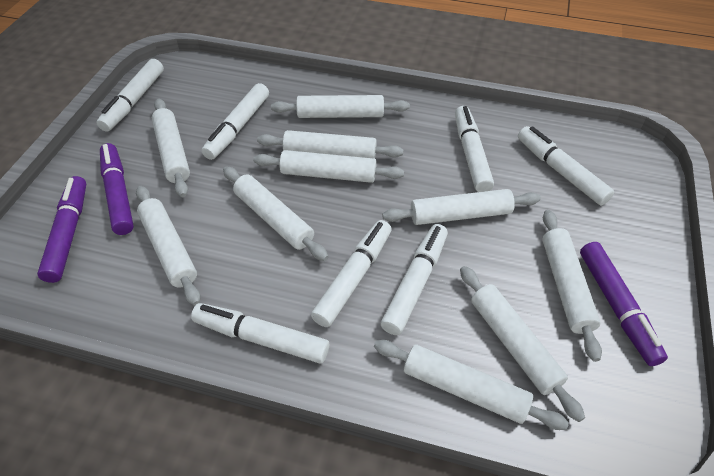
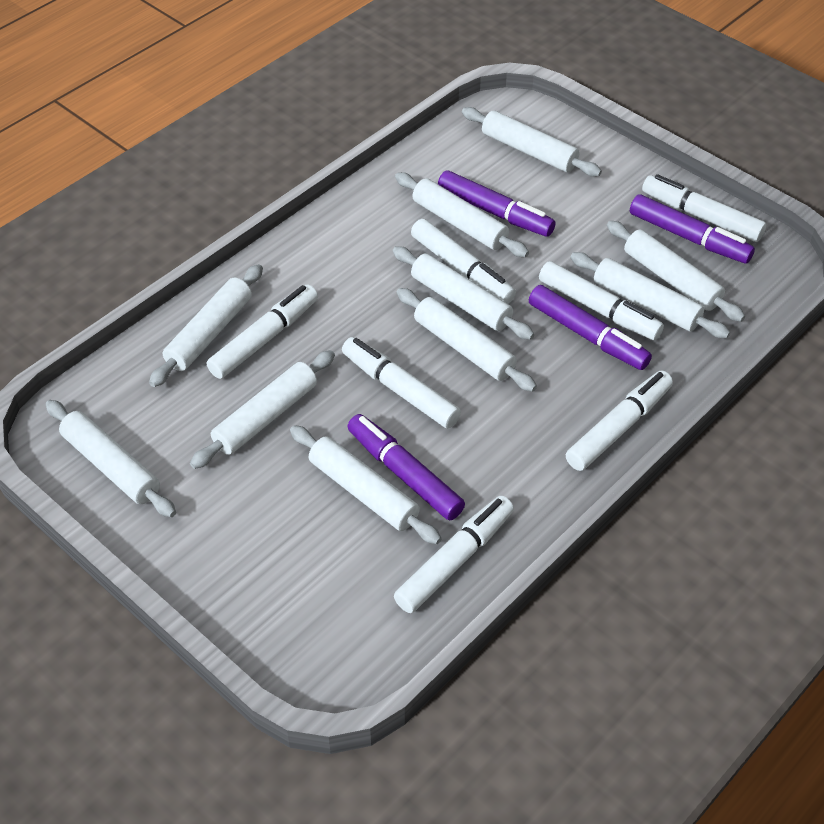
purple marker: [37,176,86,283] [100,143,134,235] [580,242,668,366] = 3 -> [347,414,465,520] [438,171,556,237] [529,285,652,370] [630,194,755,264] = 4

